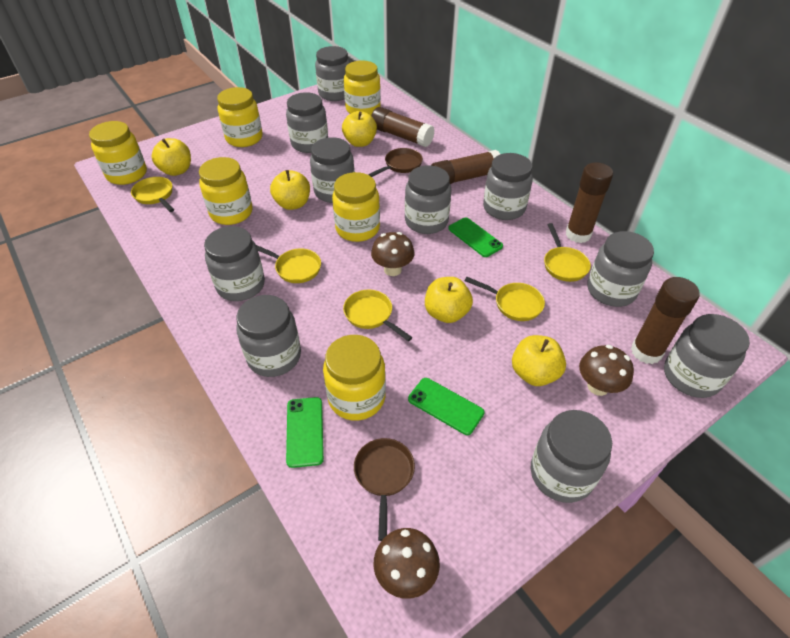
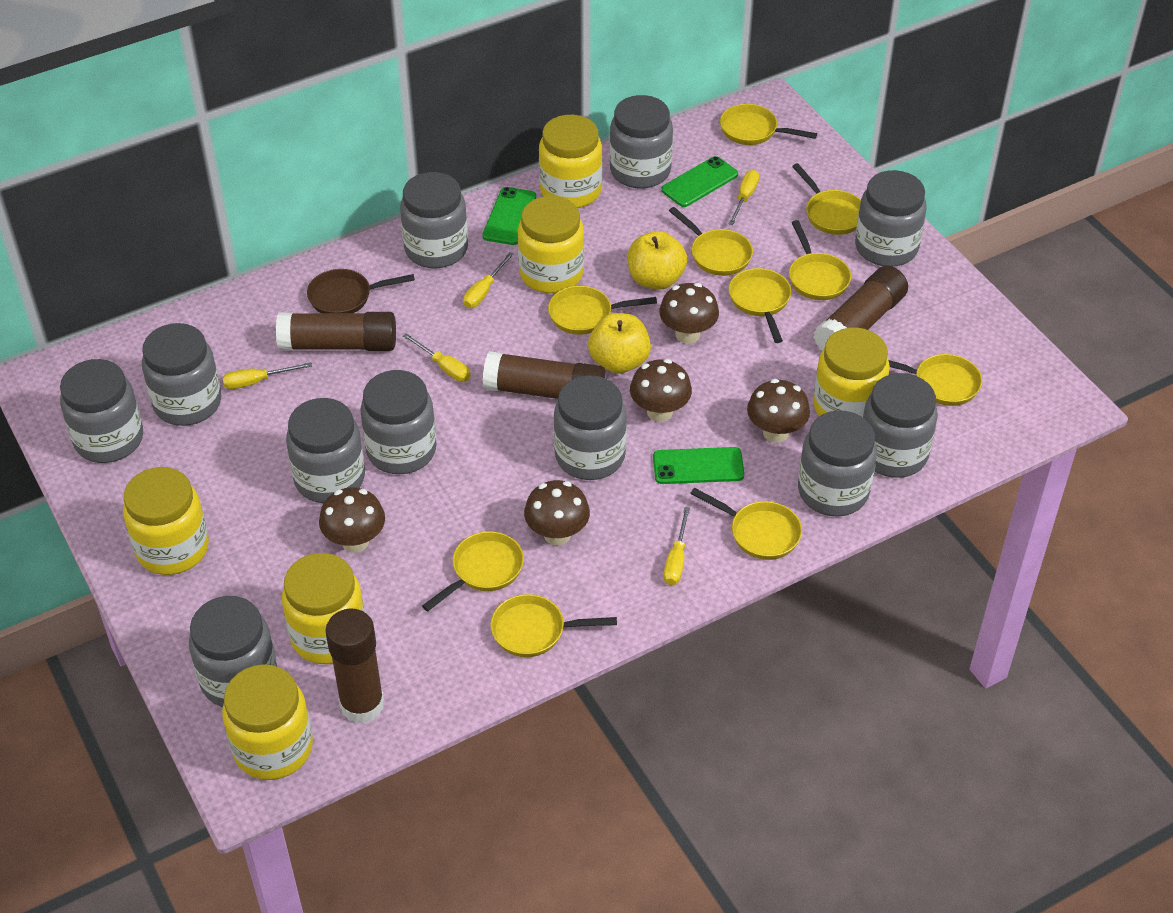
brown mushroom: [371,232,415,276] [374,528,440,599] [579,345,634,396] = 3 -> [319,487,385,553] [524,480,590,545] [630,359,692,422] [659,283,719,344] [747,379,810,443] = 5
brown pan: [354,438,415,541] [368,148,423,177] = 2 -> [307,269,415,313] = 1
grey jar: [204,226,265,301] [236,295,301,377] [286,92,328,153] [310,137,355,203] [315,46,350,101] [405,165,451,234] [483,153,533,220] [531,410,612,503] [587,231,654,307] [664,314,750,398] = 10 -> [60,359,143,463] [142,323,221,426] [189,596,277,707] [286,398,365,503] [360,370,437,474] [400,172,468,268] [554,375,627,480] [609,95,673,189] [798,410,877,517] [855,170,926,267] [863,373,938,478] = 11
yellow apple: [152,138,191,176] [270,170,310,210] [342,111,377,147] [425,277,473,323] [512,335,566,386] = 5 -> [588,313,651,374] [628,231,687,290] = 2
yellow pan: [131,177,174,212] [256,245,321,283] [343,290,413,341] [465,277,545,321] [544,223,591,282] = 5 -> [422,531,524,611] [491,594,617,657] [548,286,657,335] [669,207,753,276] [690,488,802,560] [720,104,817,145] [729,268,791,343] [789,220,851,300] [792,163,861,235] [889,354,982,406] = 10
yellow screwdriver: none = 0 -> [222,362,312,389] [403,333,471,382] [463,252,514,308] [664,507,690,585] [729,170,759,225] = 5

